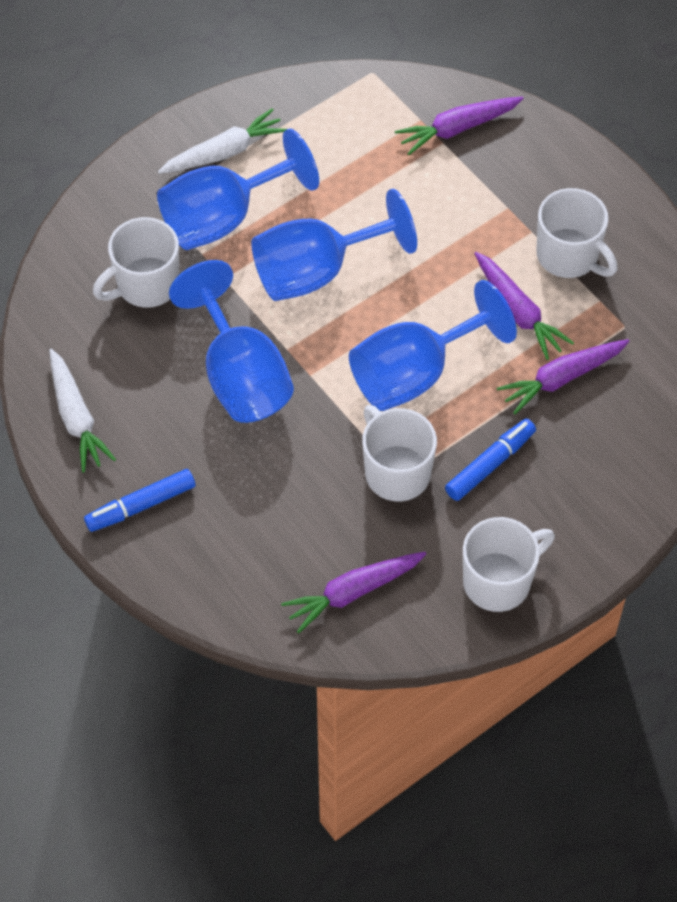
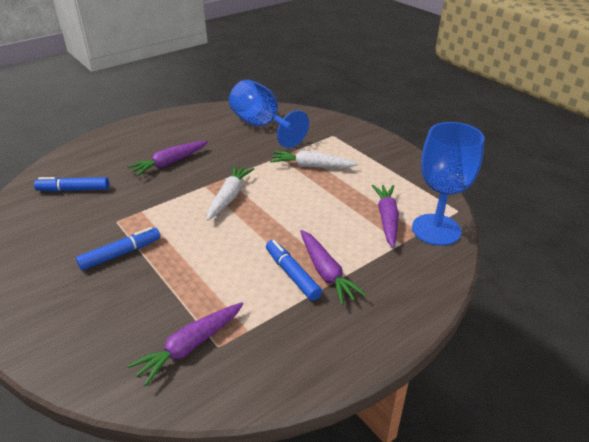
blue goblet: [157,129,319,250] [169,260,294,423] [251,189,417,301] [349,280,517,411] = 4 -> [229,80,309,148] [412,122,485,246] = 2
blue marker: [84,469,195,532] [445,419,536,501] = 2 -> [34,177,109,192] [76,227,160,270] [266,240,322,301] = 3
white mug: [93,217,179,308] [362,405,437,502] [463,517,555,612] [536,188,617,278] = 4 -> none = 0

